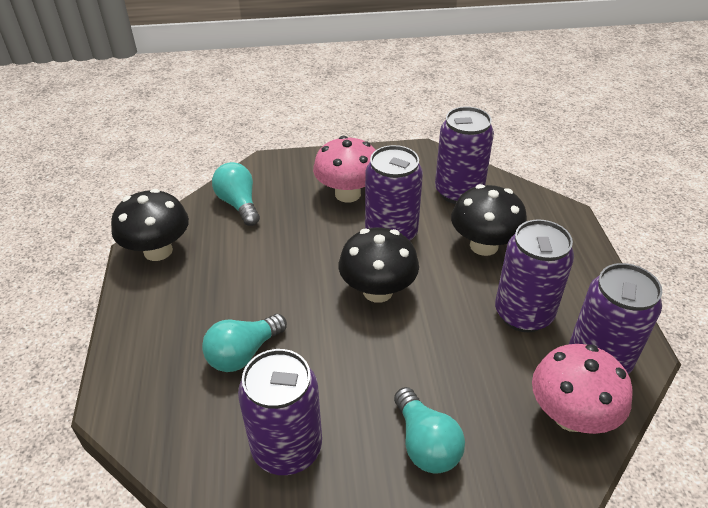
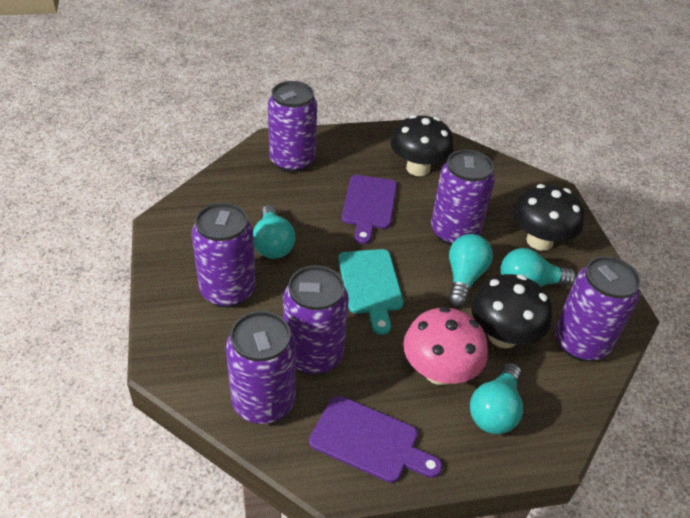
pink mushroom: [313,136,375,203] [532,344,633,434] = 2 -> [403,307,488,385] = 1
purple can: [238,349,322,475] [365,145,423,240] [435,107,494,204] [495,219,574,332] [569,263,662,374] = 5 -> [192,203,256,308] [226,311,296,424] [268,81,317,173] [283,265,349,375] [431,150,495,246] [555,256,641,362] = 6
purple cutting board: none = 0 -> [309,395,442,483] [342,175,397,244] = 2
turquoise cutting board: none = 0 -> [338,249,404,335] = 1
turquoise light bulb: [202,314,287,372] [212,162,260,226] [394,387,465,474] = 3 -> [253,205,296,259] [449,234,493,307] [470,363,523,434] [500,248,576,287] = 4

